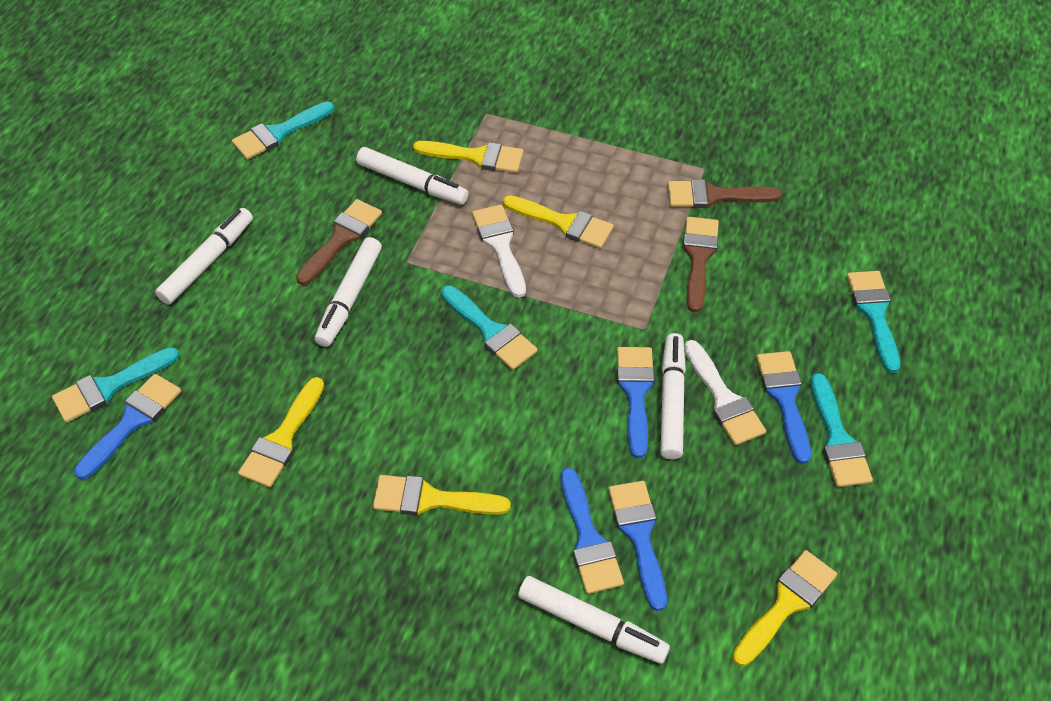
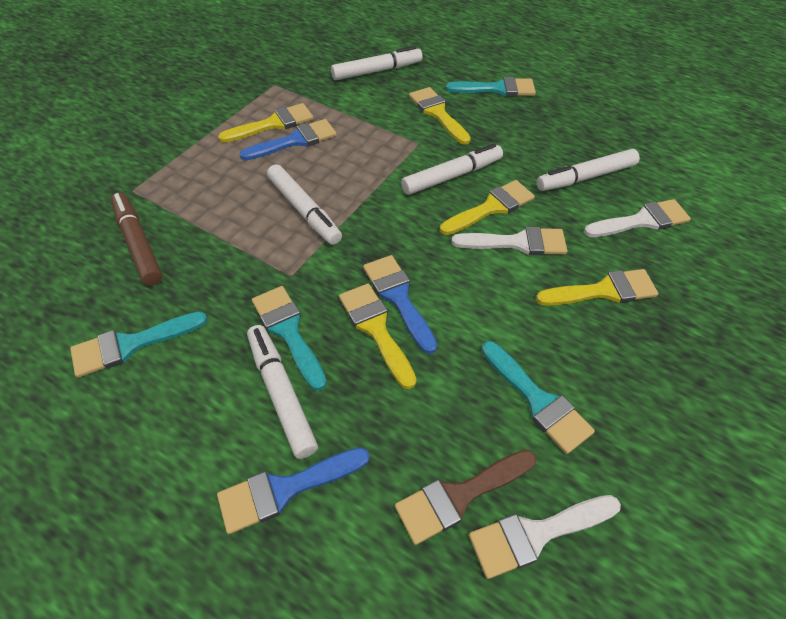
blue brush: [74,374,181,479] [561,468,624,594] [608,481,667,611] [617,347,655,458] [756,351,811,464] = 5 -> [217,447,370,534] [240,119,337,160] [363,255,437,354] = 3
brown brush: [296,199,382,285] [668,179,782,208] [683,217,719,312] = 3 -> [395,450,536,545] = 1
brown marker: none = 0 -> [111,193,163,286] = 1
turquoise brush: [52,347,179,423] [232,101,334,160] [441,285,538,370] [811,373,873,487] [847,271,900,373] = 5 -> [70,311,208,378] [252,286,327,391] [446,77,536,97] [482,341,595,454] = 4
white brush: [472,205,526,298] [684,340,766,445] = 2 -> [452,227,567,255] [469,495,621,579] [584,199,691,237] = 3

